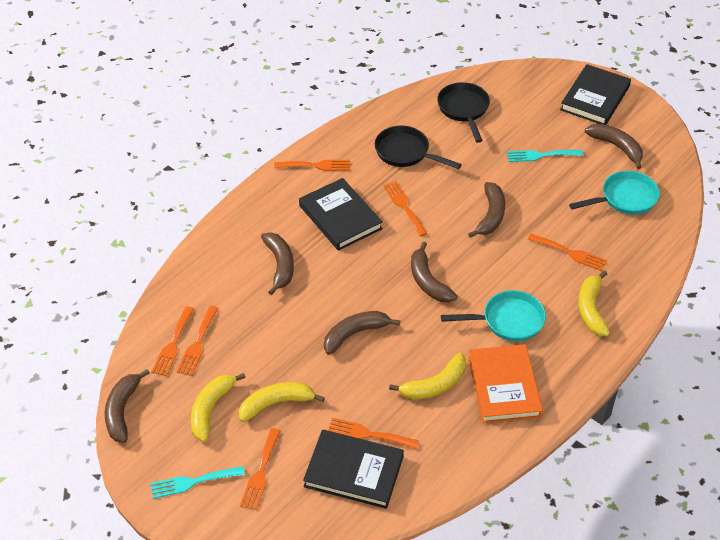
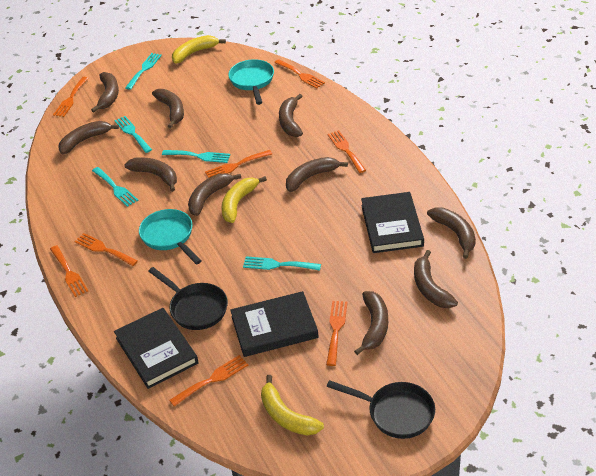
brown banana: [105,369,149,443] [261,232,294,295] [324,311,400,355] [411,241,457,303] [468,182,505,238] [585,124,643,169] = 6 -> [58,121,119,155] [91,72,119,113] [124,157,177,192] [152,89,184,128] [188,173,241,216] [279,94,303,137] [286,157,348,192] [354,291,388,355] [414,250,458,308] [427,207,476,259] = 10
orange book: [468,344,543,423] = 1 -> none = 0
orange fork: [151,306,194,376] [177,306,218,376] [240,428,281,510] [274,160,350,171] [328,418,419,449] [383,181,428,237] [528,234,607,271] = 7 -> [50,245,88,297] [53,77,88,117] [74,233,138,266] [169,355,248,406] [205,150,272,178] [274,59,325,89] [326,301,348,366] [327,130,366,173] = 8
turquoise fork: [150,466,245,499] [507,150,583,162] = 2 -> [92,167,139,207] [114,116,152,153] [125,53,162,90] [162,150,230,163] [243,256,321,271] = 5
yellow banana: [191,373,246,442] [239,382,325,422] [389,353,466,400] [578,271,610,336] = 4 -> [172,35,226,64] [221,176,267,223] [261,375,324,436] = 3

